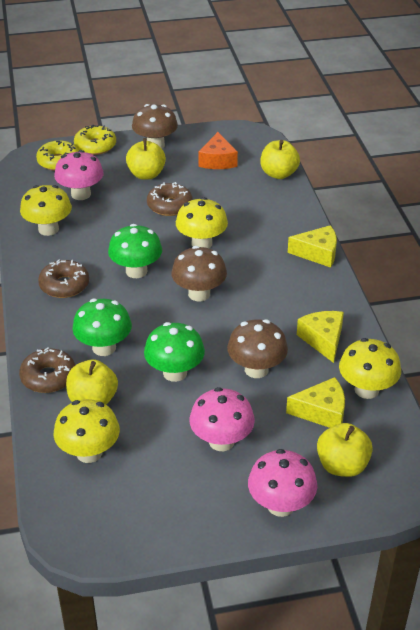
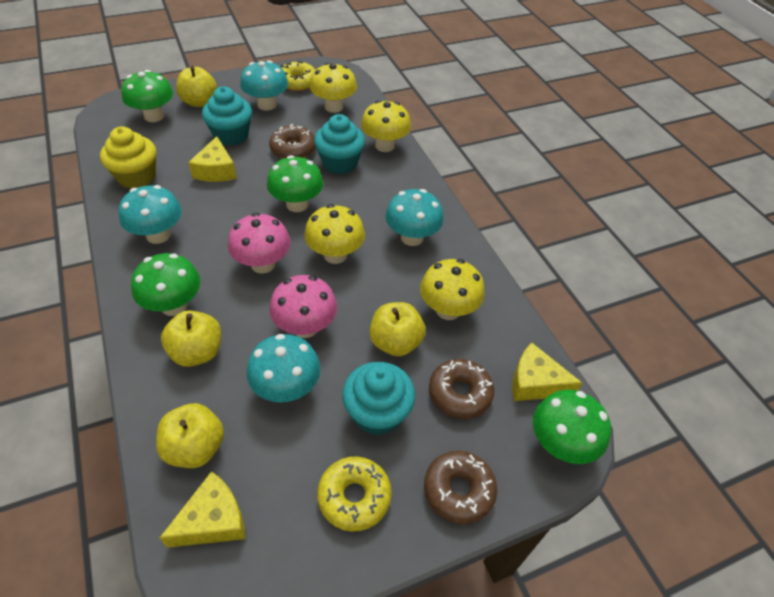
brown mushroom: [132,104,178,149] [171,246,227,301] [227,319,288,378] = 3 -> none = 0
green mushroom: [72,298,132,356] [108,224,162,278] [144,322,205,382] = 3 -> [121,70,173,122] [131,253,200,316] [267,155,323,212] [533,390,611,464] = 4
orange cheese: [198,132,238,169] = 1 -> none = 0
pink mushroom: [54,150,104,200] [189,387,255,451] [248,449,317,517] = 3 -> [228,213,291,273] [269,275,337,338] = 2
turquoise cupcake: none = 0 -> [202,87,252,146] [314,114,365,174] [342,362,415,436] = 3
turquoise mushroom: none = 0 -> [118,185,182,244] [240,60,288,111] [247,334,321,402] [385,189,444,246] = 4
yellow cupcake: none = 0 -> [100,127,156,188] = 1

